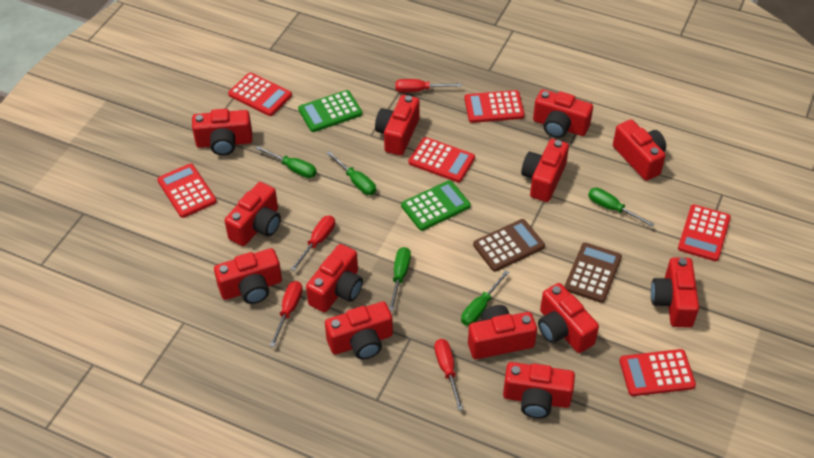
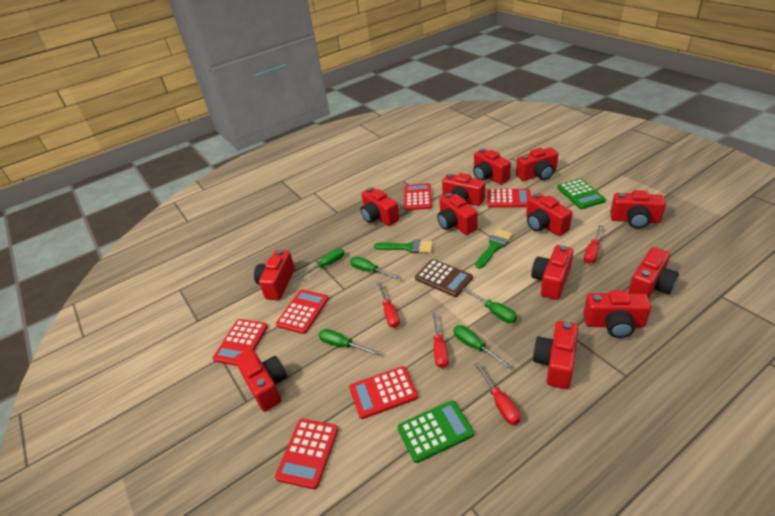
brown calculator: [473,219,545,272] [565,243,622,303] = 2 -> [415,259,473,297] = 1
green brush: none = 0 -> [374,240,433,253] [476,229,513,269] = 2

